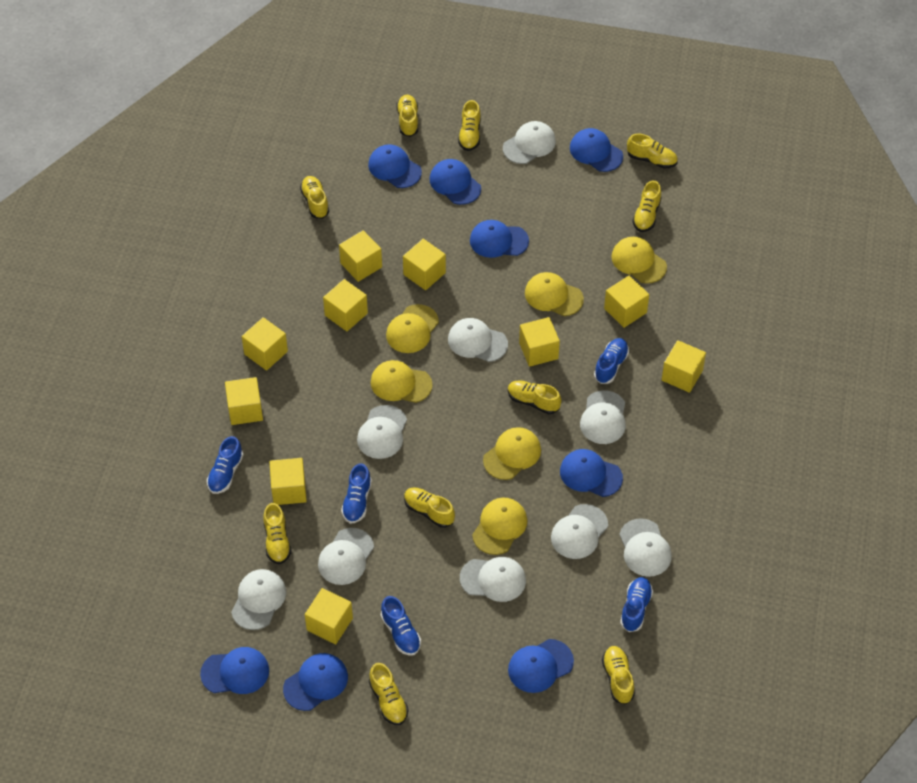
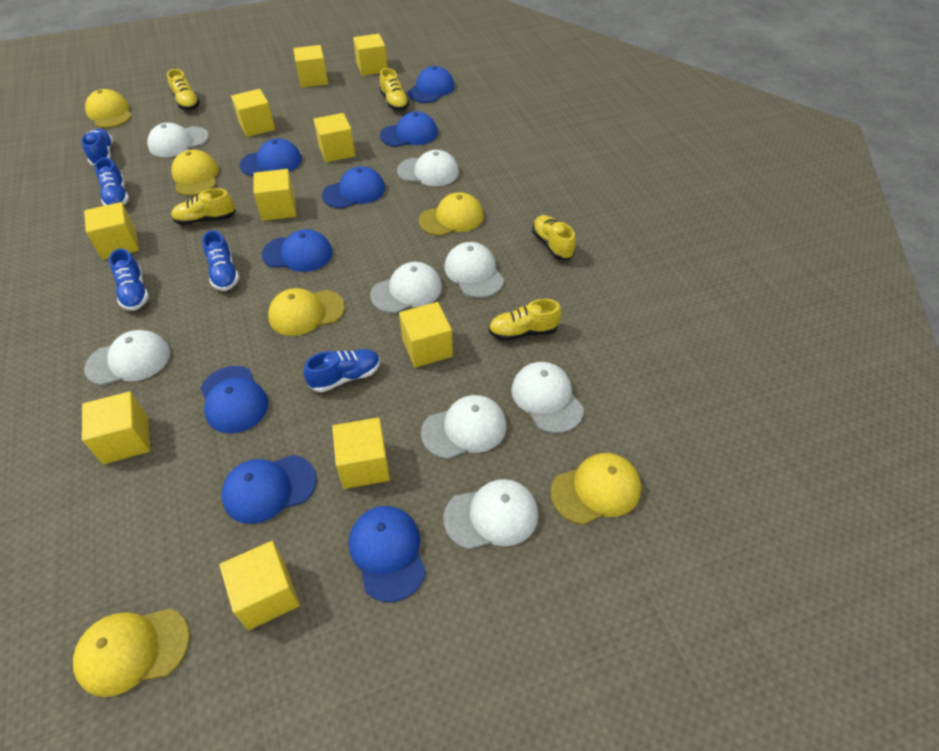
white cap: [231,569,286,630] [318,528,374,585] [357,405,407,459] [448,318,508,362] [460,557,526,602] [503,121,556,164] [551,504,608,559] [580,390,626,444] [619,518,672,577] = 9 -> [84,330,170,386] [147,123,209,157] [370,262,442,314] [397,150,459,186] [421,395,506,459] [443,479,538,549] [445,242,504,298] [511,362,584,433] = 8
yellow shoe: [263,503,291,564] [300,176,329,219] [369,663,409,725] [397,95,418,137] [404,487,455,528] [458,100,481,151] [508,380,561,414] [602,646,635,705] [627,134,678,169] [633,180,662,232] = 10 -> [167,69,200,110] [171,188,236,225] [380,68,409,110] [488,299,561,341] [532,215,576,260] = 5

